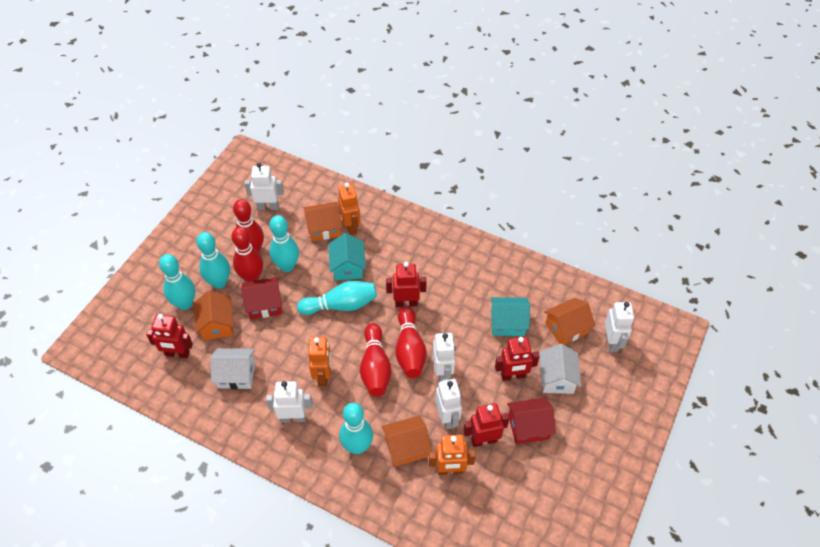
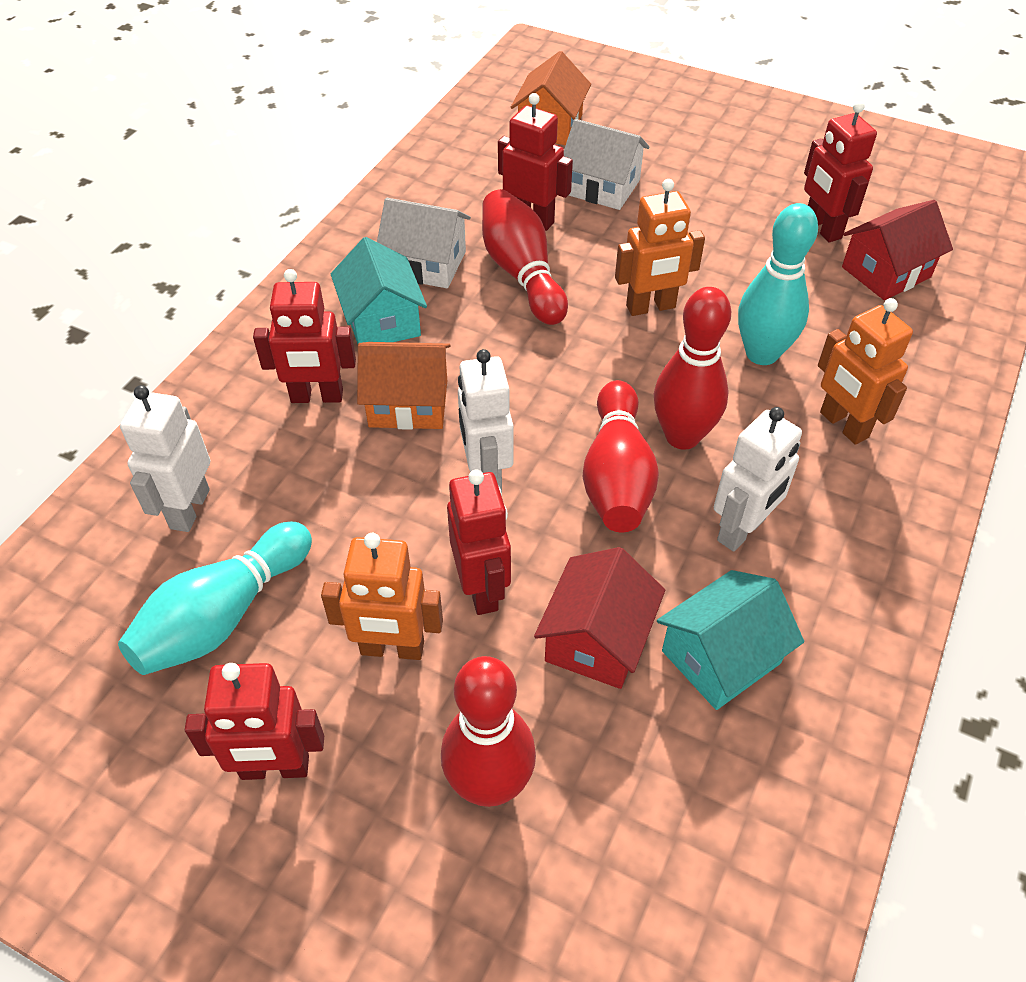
orange house: [194,290,234,341] [304,202,343,241] [381,415,432,467] [544,298,596,345] = 4 -> [357,342,451,430] [510,51,591,145] = 2
red robot: [146,314,193,358] [386,262,427,307] [463,403,509,447] [495,337,540,381] = 4 -> [185,663,324,780] [253,269,356,403] [447,469,511,615] [498,93,573,231] [804,101,877,242] = 5
turquoise bowling pin: [159,254,195,310] [196,232,230,289] [269,215,299,272] [297,281,377,315] [339,403,373,454] = 5 -> [118,522,312,675] [738,203,818,365] = 2
white robot: [244,163,284,210] [266,381,313,423] [433,333,455,382] [436,379,462,430] [605,302,634,352] = 5 -> [120,385,210,532] [458,349,514,493] [714,407,802,552] = 3

